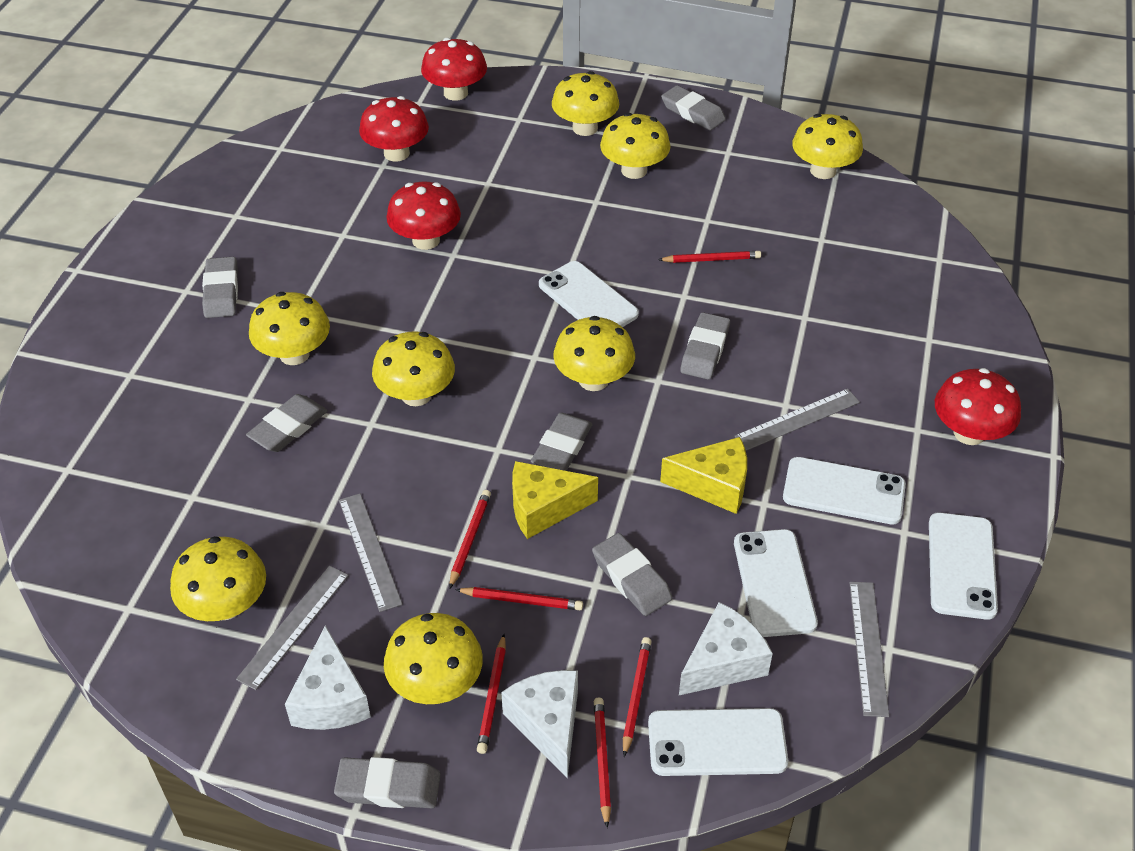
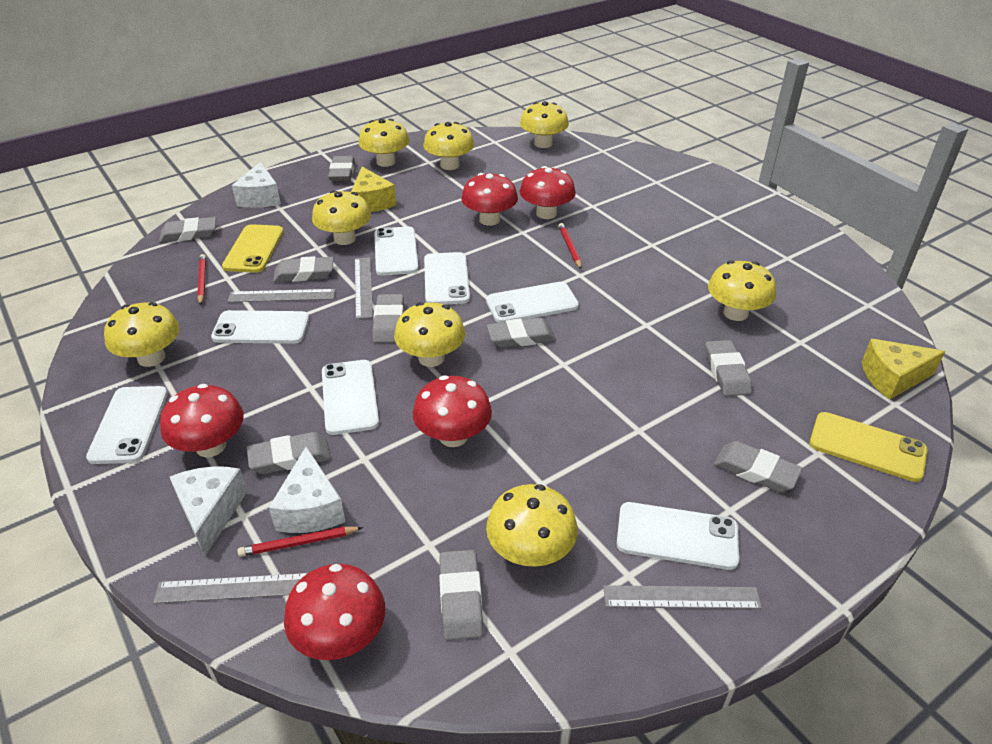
grey eraser: [202,257,238,318] [246,394,328,452] [334,757,441,808] [531,413,593,471] [592,533,672,616] [661,85,726,131] [680,312,730,379] = 7 -> [159,217,216,243] [247,432,331,474] [273,256,334,282] [328,156,355,181] [372,294,404,343] [439,550,483,641] [487,318,556,348] [705,340,752,396] [714,441,803,492] = 9
red mushroom: [359,96,429,162] [386,182,461,250] [421,38,487,101] [935,368,1021,445] = 4 -> [160,384,244,457] [284,564,385,660] [413,375,492,447] [461,173,518,226] [520,166,576,219] = 5
red pencil: [449,490,491,589] [455,587,583,610] [477,634,506,754] [594,698,611,828] [623,637,652,757] [658,251,761,263] = 6 -> [197,254,206,305] [237,526,363,557] [559,223,582,269] = 3
white phone: [539,261,639,327] [648,708,788,776] [734,529,818,637] [783,457,906,524] [929,513,998,620] = 5 -> [86,386,168,464] [211,310,309,344] [322,360,379,435] [374,226,418,276] [424,252,470,305] [486,282,579,323] [616,502,739,570] = 7
yellow phone: none = 0 -> [222,224,284,273] [810,412,927,482] = 2

